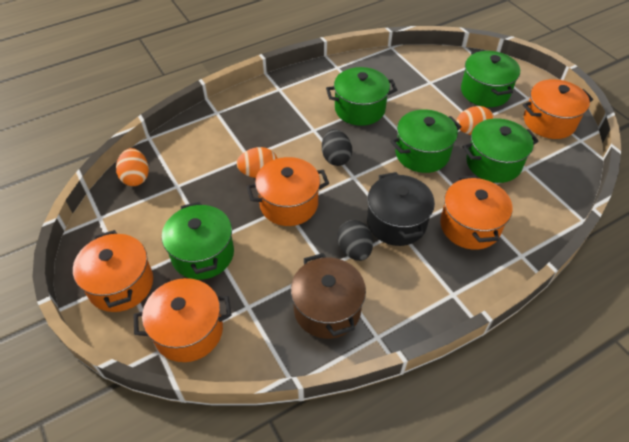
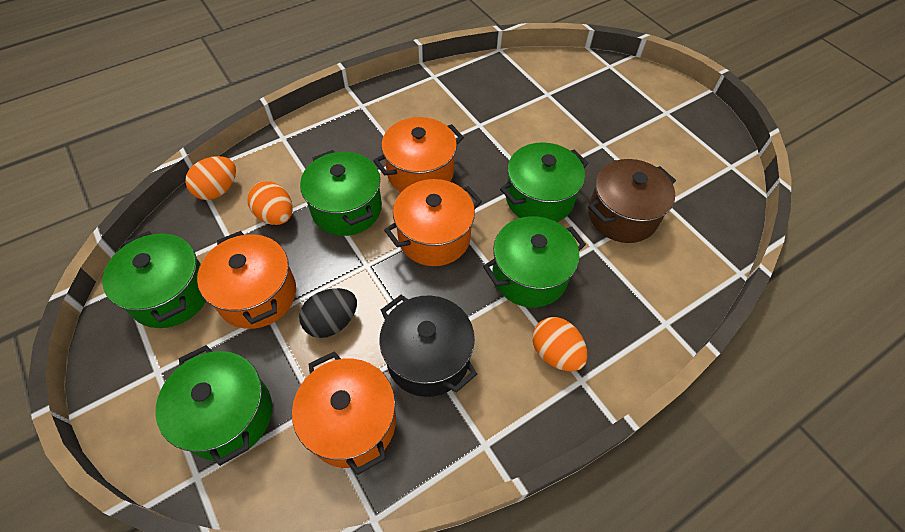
black egg: [322,129,352,166] [337,220,373,261] = 2 -> [299,288,357,338] = 1
orange pot: [73,230,153,312] [134,278,232,362] [246,157,329,226] [440,175,512,250] [523,79,593,139] = 5 -> [197,231,296,329] [292,351,396,475] [373,117,464,192] [384,179,482,266] = 4

